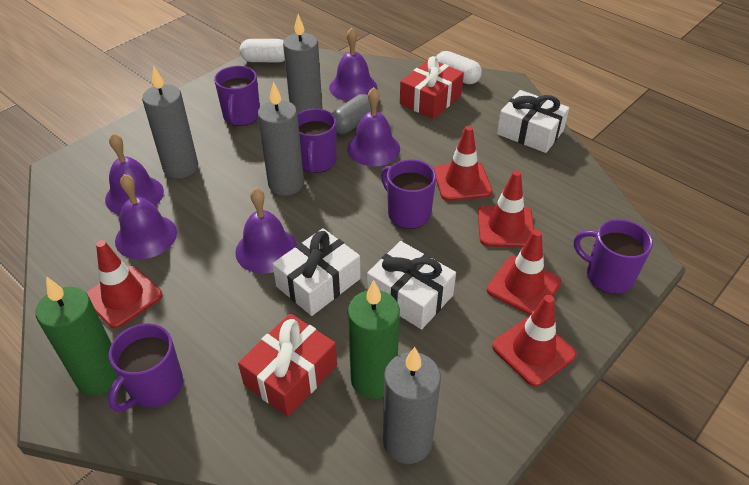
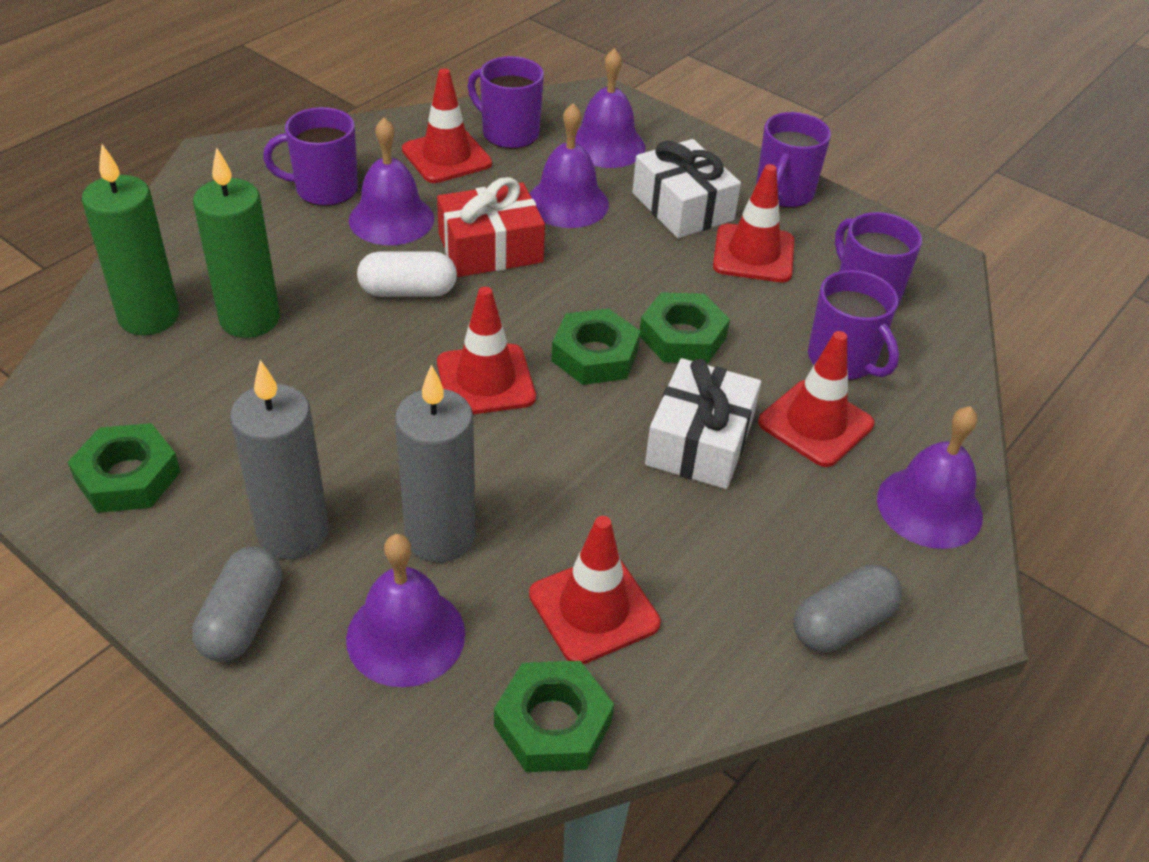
green nut: none = 0 -> [68,423,181,513] [494,661,614,772] [551,308,640,385] [640,292,730,363] = 4
grey candle: [142,66,198,179] [257,82,304,196] [283,14,322,113] [383,347,441,464] = 4 -> [230,360,329,559] [395,365,475,562] = 2
grey capsule: [332,94,371,134] = 1 -> [192,546,282,662] [794,565,902,652] = 2
red gift: [238,313,337,417] [400,56,464,119] = 2 -> [437,177,545,277] = 1
white capsule: [240,39,285,62] [436,51,482,84] = 2 -> [357,251,457,297] = 1
white gift: [272,228,361,316] [367,241,456,329] [497,90,569,153] = 3 -> [632,139,741,238] [645,358,761,489] = 2

